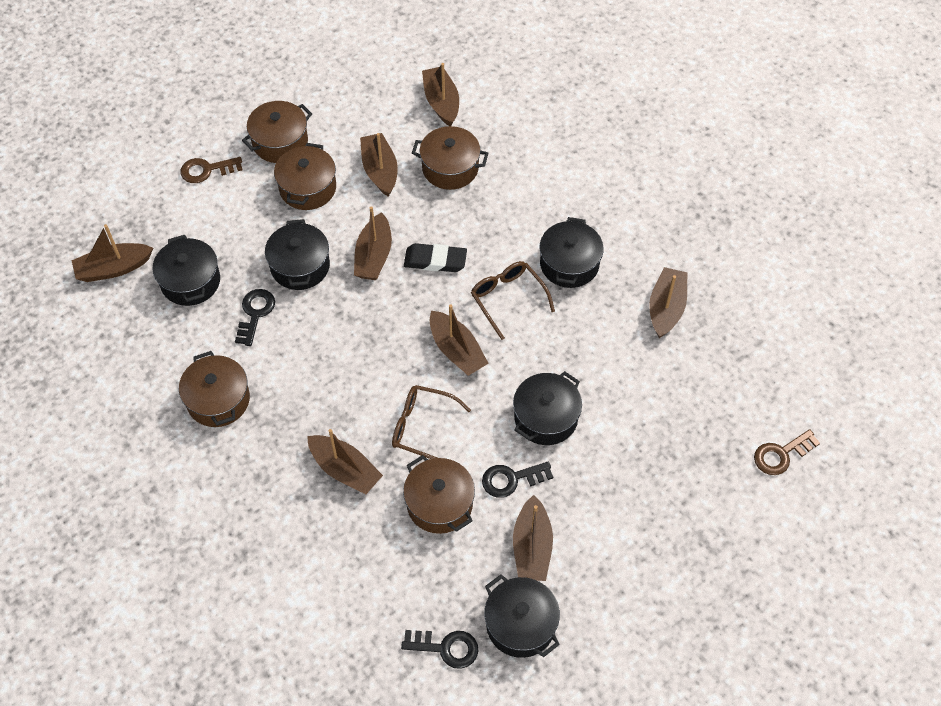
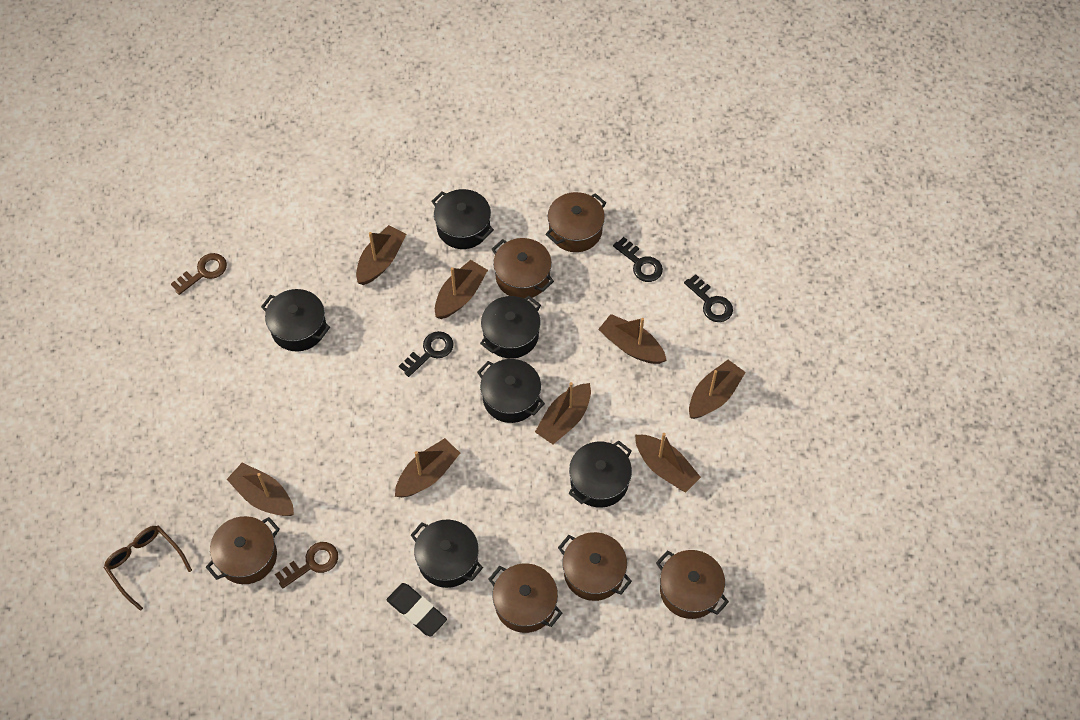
black pot: [153,235,220,306] [265,219,330,290] [484,574,560,658] [513,371,582,445] [539,217,604,288] = 5 -> [261,289,330,351] [411,520,483,588] [432,189,494,249] [477,359,545,423] [480,296,541,359] [569,440,632,508] = 6
brown glasses: [392,385,471,459] [471,261,555,340] = 2 -> [104,526,192,611] = 1
brown pot: [179,351,250,427] [242,101,312,163] [274,143,336,210] [403,455,475,534] [412,126,489,190] = 5 -> [206,516,280,584] [489,563,562,633] [492,238,554,299] [545,192,606,252] [558,532,632,601] [656,550,729,619] = 6

